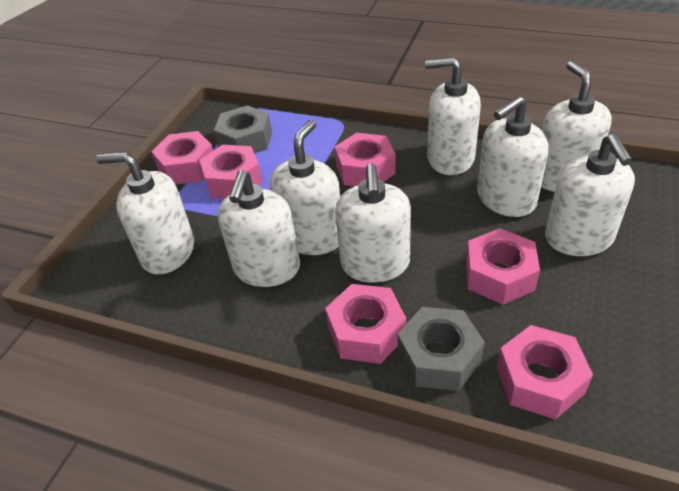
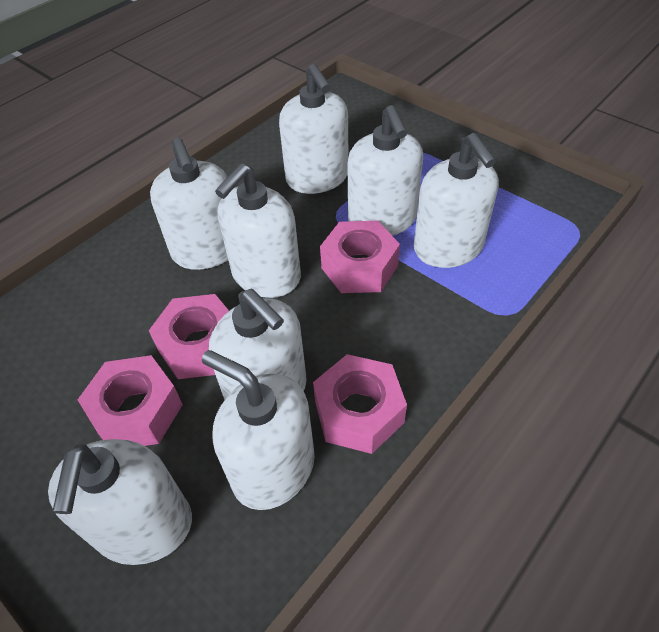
grey nut: [214,105,272,154] [398,307,485,391] = 2 -> none = 0
pink nut: [151,131,213,185] [200,145,263,199] [325,284,406,364] [335,133,396,186] [466,228,540,305] [497,325,593,419] = 6 -> [78,355,183,446] [149,294,229,379] [313,354,407,454] [320,221,400,293] = 4

